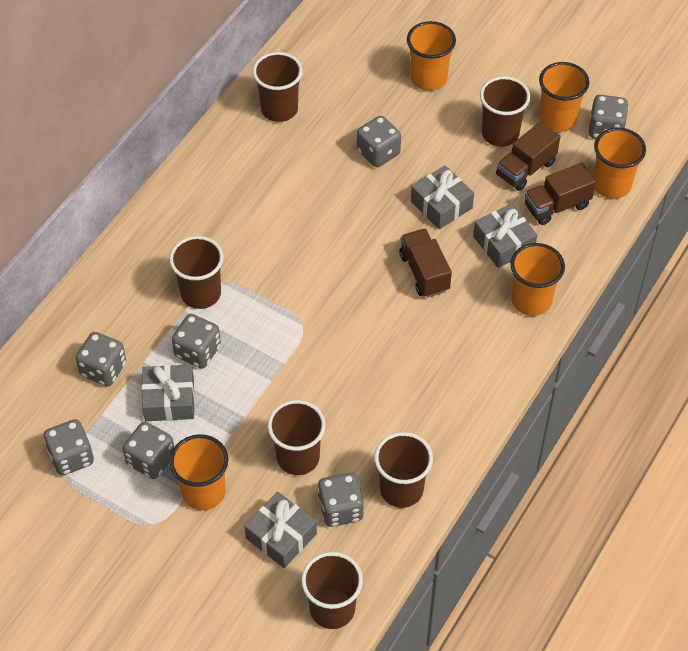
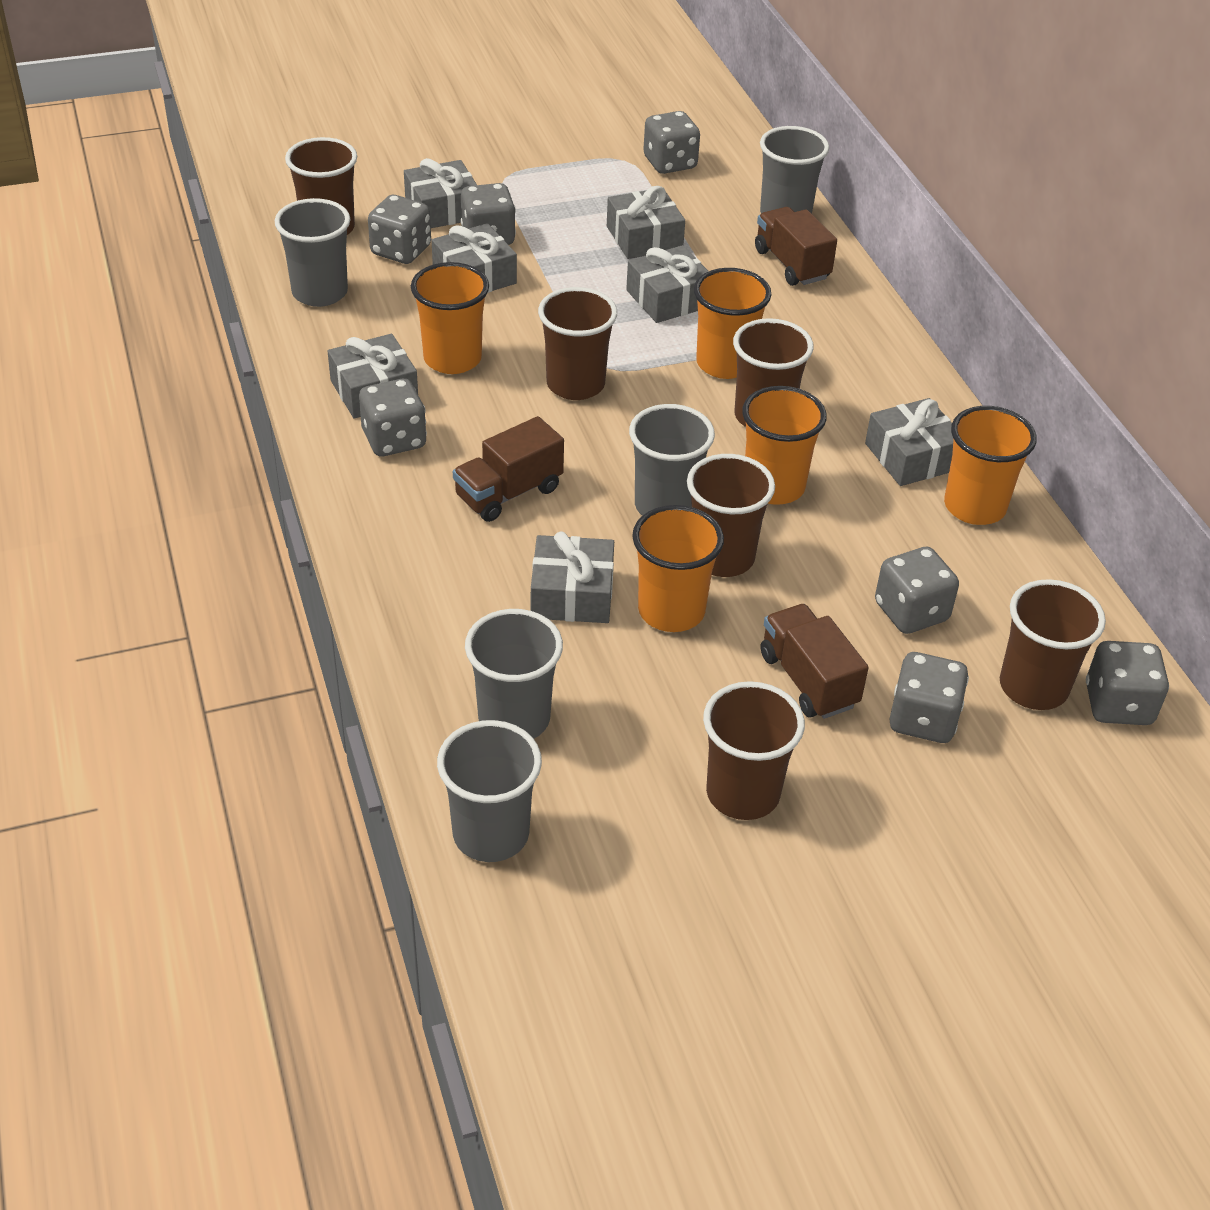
grey cup: none = 0 -> [275,198,350,307] [437,720,542,862] [465,609,563,739] [629,404,715,516] [760,126,829,214] = 5
grey gift: [142,365,195,421] [245,492,317,568] [411,165,474,229] [473,204,537,268] = 4 -> [328,334,418,419] [404,158,477,228] [432,223,517,293] [531,531,614,623] [607,186,685,259] [626,245,709,323] [865,398,954,486] = 7

